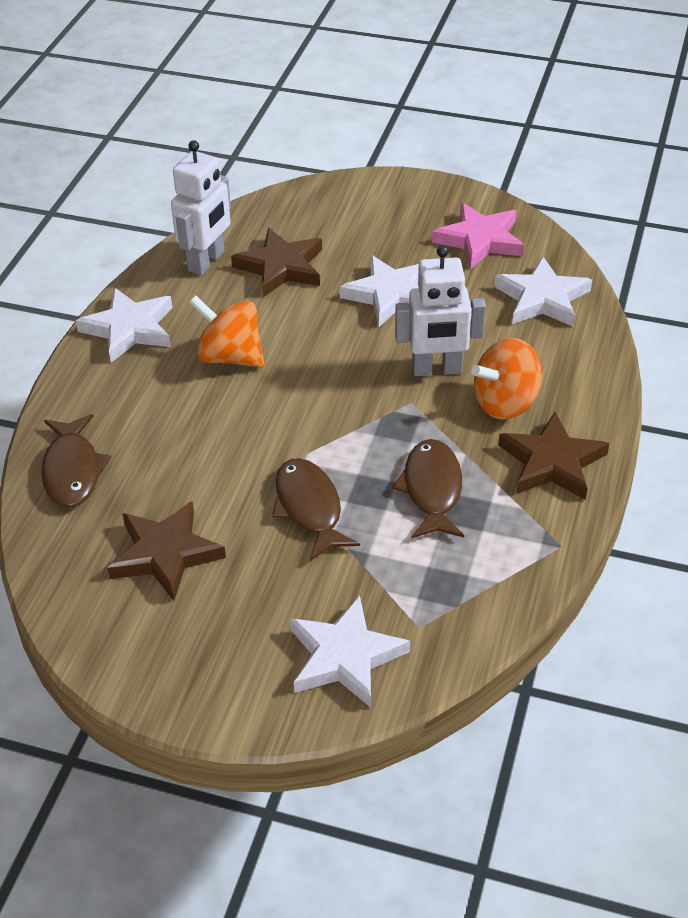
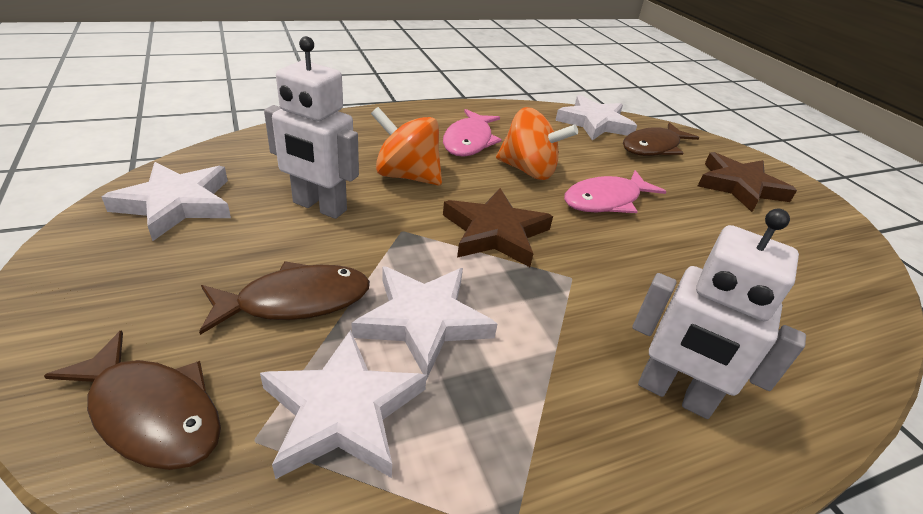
brown star: [107,501,226,601] [231,228,322,297] [498,412,609,500] = 3 -> [443,188,553,267] [698,152,797,212] = 2
pink fish: none = 0 -> [443,109,502,157] [564,170,667,213] = 2
pink star: [432,203,524,269] = 1 -> none = 0

